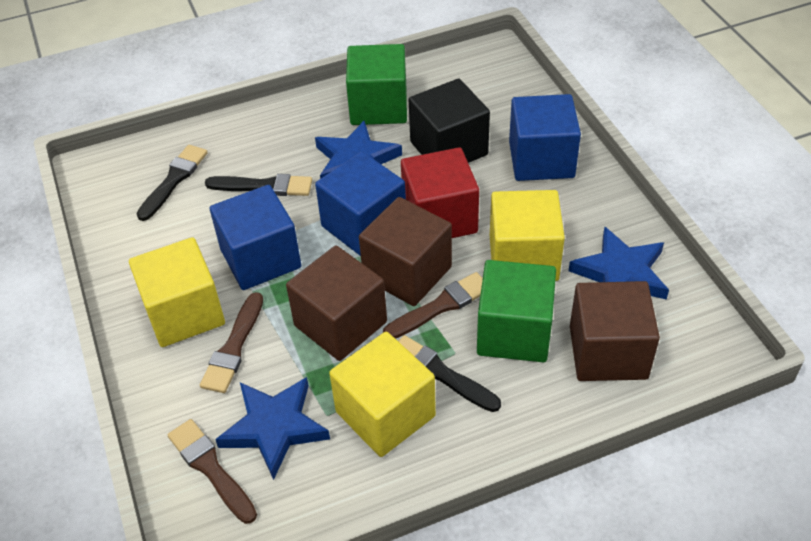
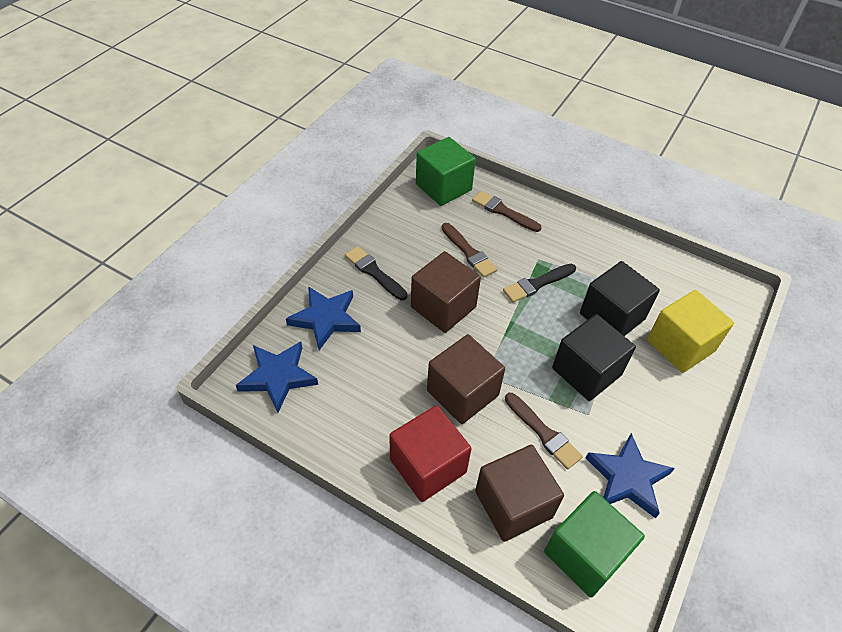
black brush: [137,145,208,221] [205,174,312,196] [398,335,501,412] = 3 -> [345,246,408,300] [503,264,576,303] = 2
black cube: [409,79,490,163] = 1 -> [552,314,636,401] [580,261,660,336] = 2
blue cube: [210,185,301,290] [315,152,406,256] [509,94,581,181] = 3 -> none = 0
yellow cube: [129,237,225,347] [329,332,436,457] [490,190,565,281] = 3 -> [647,290,734,373] = 1

